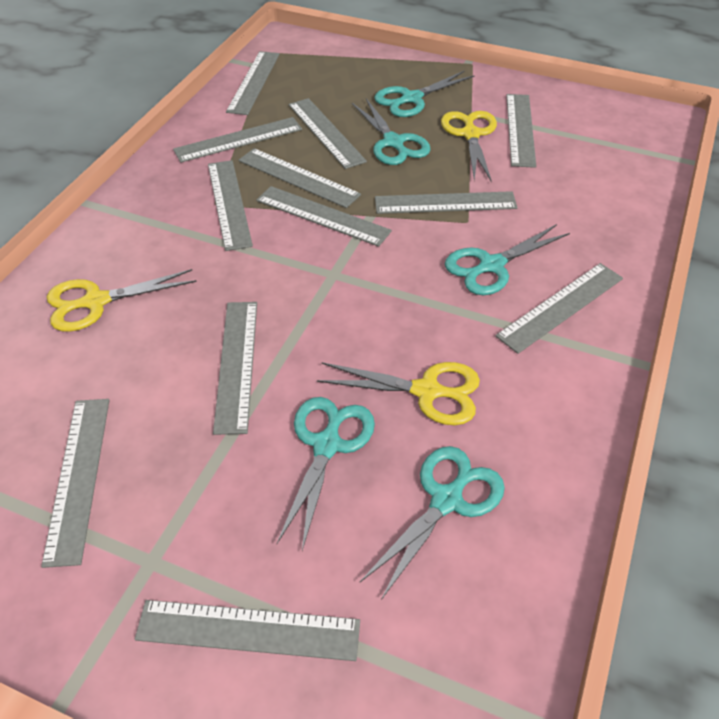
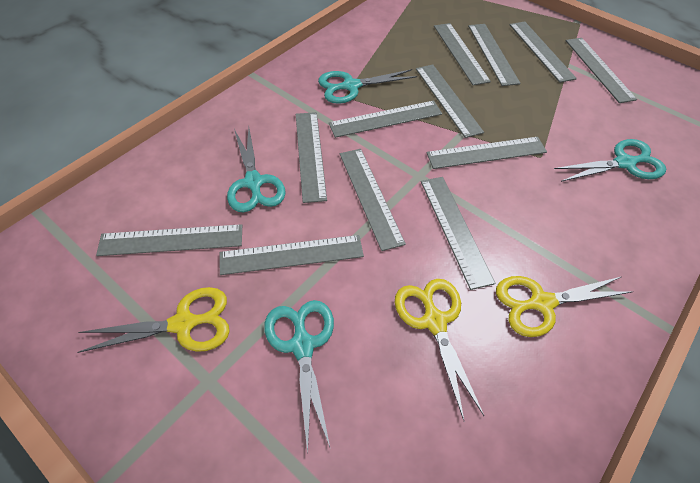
turquoise scissors: [277,397,375,550] [352,98,431,165] [360,446,505,600] [374,70,475,117] [445,224,570,295] = 5 -> [227,127,286,212] [264,300,334,454] [318,69,417,104] [554,139,666,182] = 4

